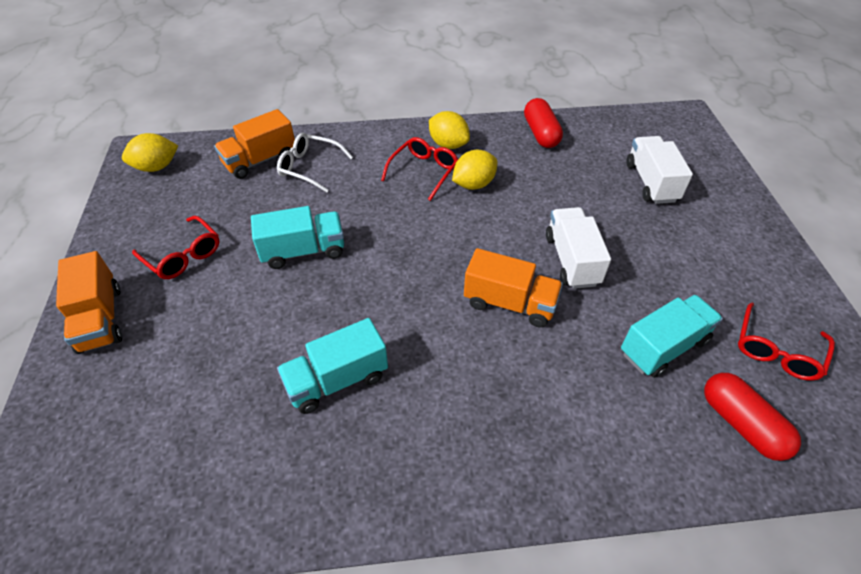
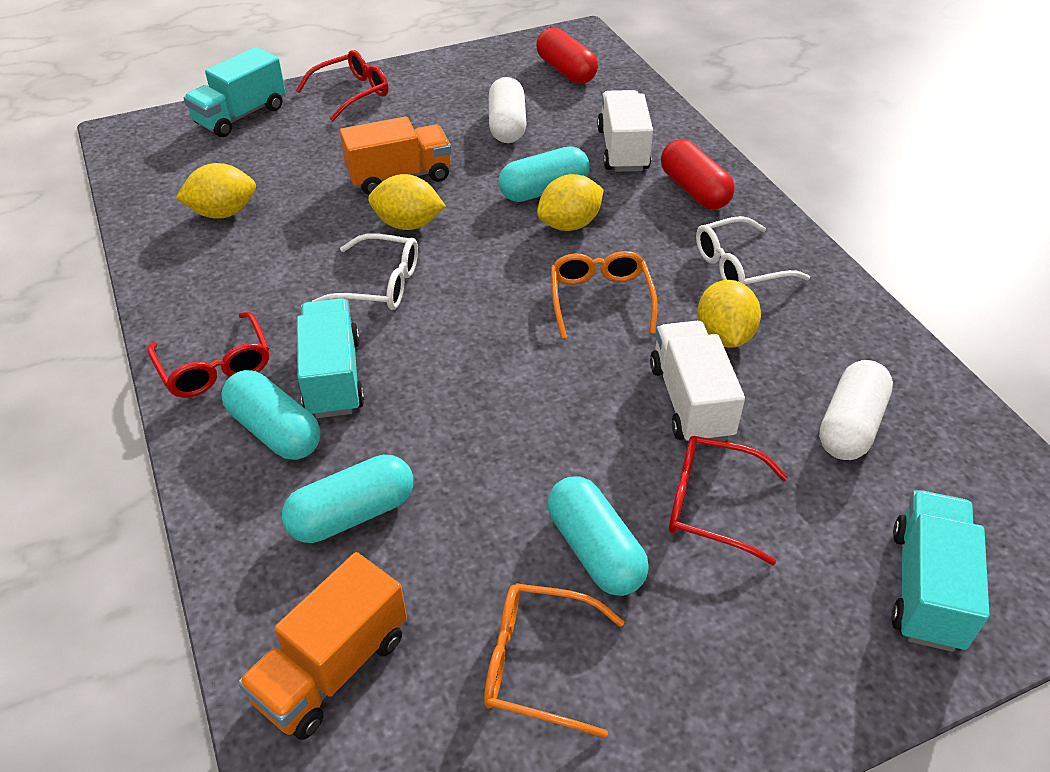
orange glasses: none = 0 -> [484,583,624,738] [551,251,658,339] = 2
orange truck: [56,251,122,354] [214,109,295,179] [464,248,563,327] = 3 -> [238,552,407,740] [340,116,451,195] = 2
turquoise capsule: none = 0 -> [221,370,321,460] [282,455,413,543] [499,146,590,202] [548,476,649,596] = 4
white capsule: none = 0 -> [489,77,526,143] [819,360,893,460] = 2
white glasses: [277,133,353,192] = 1 -> [313,233,418,310] [696,216,810,285] = 2
yellow lemon: [122,133,178,172] [429,111,470,149] [452,150,498,190] = 3 -> [176,163,256,219] [368,174,446,230] [537,174,604,231] [697,280,761,348] = 4

